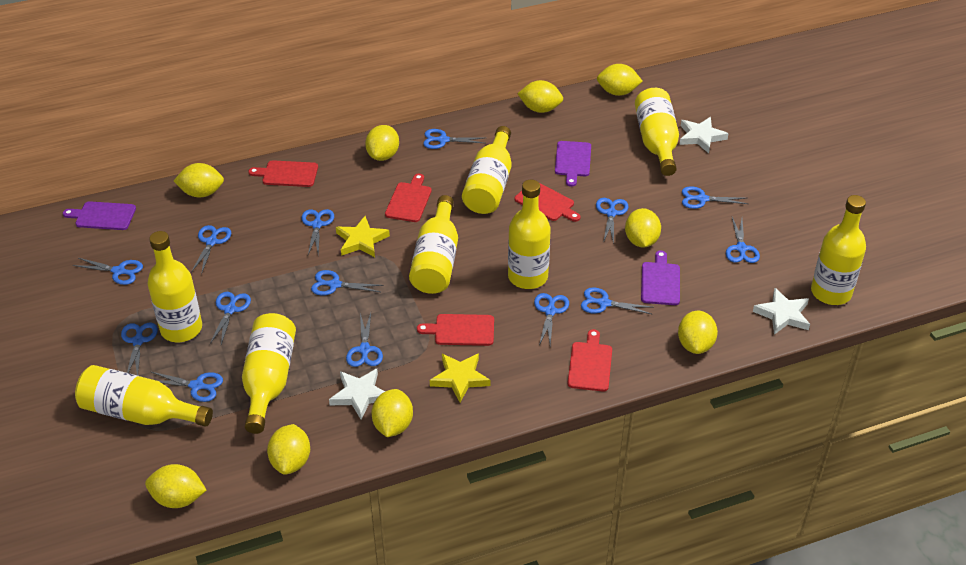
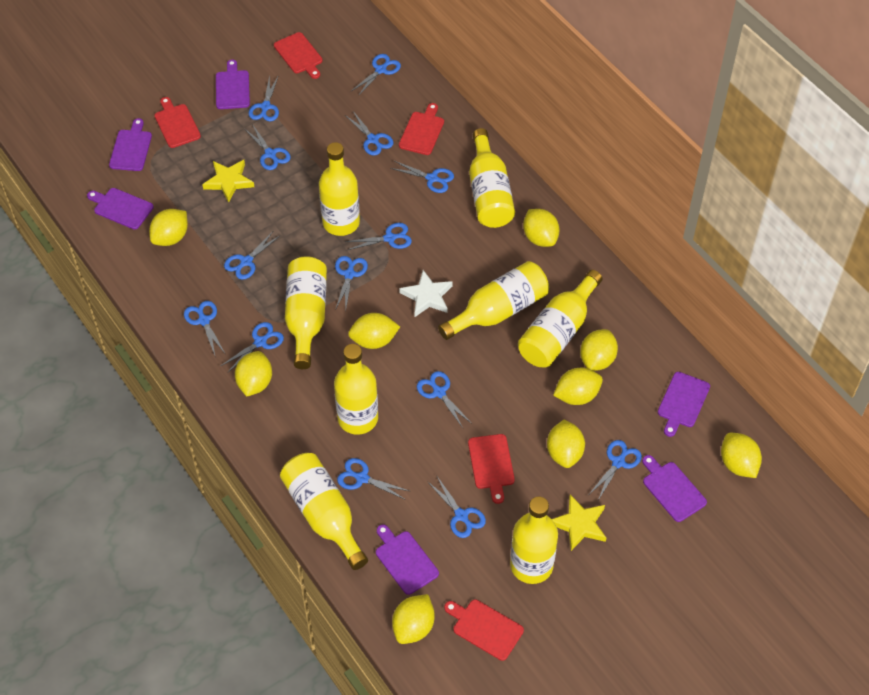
purple cutting board: [63,201,136,230] [555,141,591,187] [641,251,680,305] = 3 -> [87,188,154,229] [109,118,152,171] [216,60,250,109] [376,524,439,595] [642,455,707,522] [658,372,710,437] = 6
white star: [329,369,385,420] [679,117,729,153] [753,288,810,335] = 3 -> [399,270,453,317] = 1

